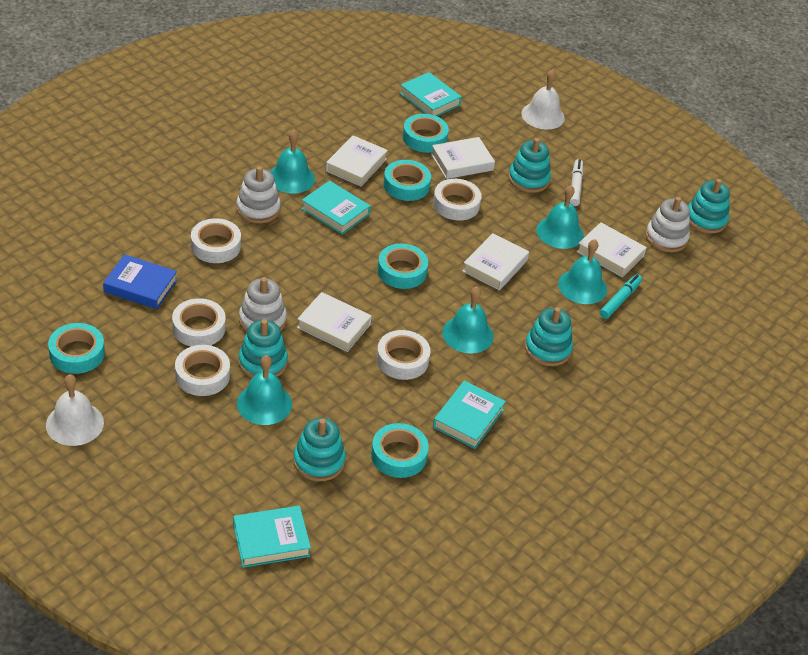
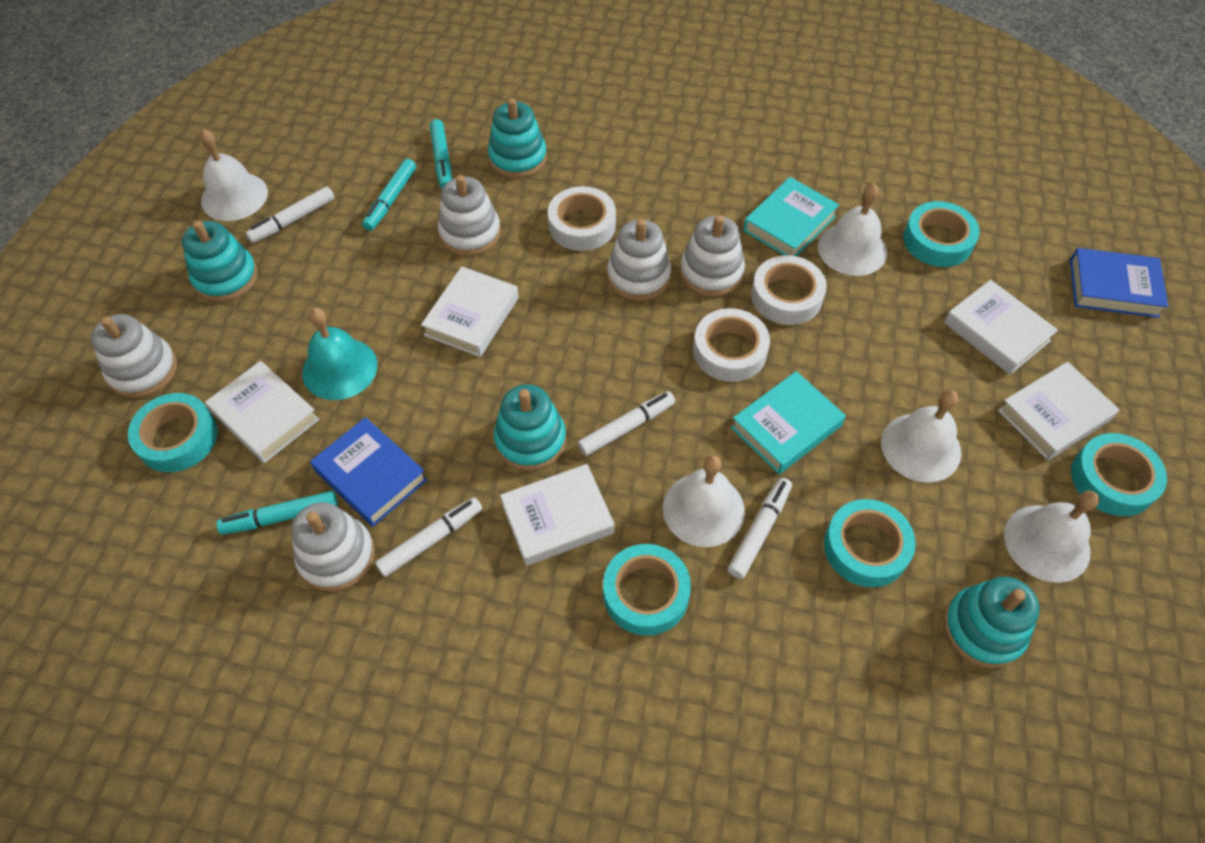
blue book: [103,254,177,309] = 1 -> [310,417,428,527] [1070,248,1168,318] = 2
turquoise bell: [237,355,292,425] [270,130,315,194] [442,286,494,354] [537,185,584,249] [558,239,607,304] = 5 -> [302,308,377,400] = 1
turquoise book: [233,506,311,568] [301,180,370,235] [400,72,462,116] [433,381,506,449] = 4 -> [731,371,846,474] [743,177,839,256] = 2
turquoise marker: [600,274,642,319] = 1 -> [216,491,338,535] [362,159,416,231] [430,119,452,189] = 3
turquoise stacking toy: [238,319,288,378] [293,418,346,481] [508,138,551,193] [525,307,573,366] [688,179,730,233] = 5 -> [182,221,258,302] [488,98,547,178] [494,384,566,471] [943,576,1040,668] = 4
white bell: [46,374,104,446] [521,69,565,130] = 2 -> [199,129,268,221] [663,455,745,547] [818,183,887,276] [881,390,961,483] [1004,491,1100,583] = 5
white marker: [570,159,583,206] = 1 -> [246,186,335,243] [375,497,482,577] [577,391,675,456] [728,478,792,579] = 4
white stacking toy: [236,166,281,223] [239,277,287,332] [645,197,690,252] = 3 -> [91,314,177,398] [291,502,375,592] [438,175,501,256] [607,219,671,301] [680,215,745,297] = 5
white tape: [172,298,226,347] [175,345,230,396] [191,218,241,263] [376,330,431,380] [433,179,482,221] = 5 -> [548,186,616,251] [693,308,770,382] [751,255,827,325] = 3

